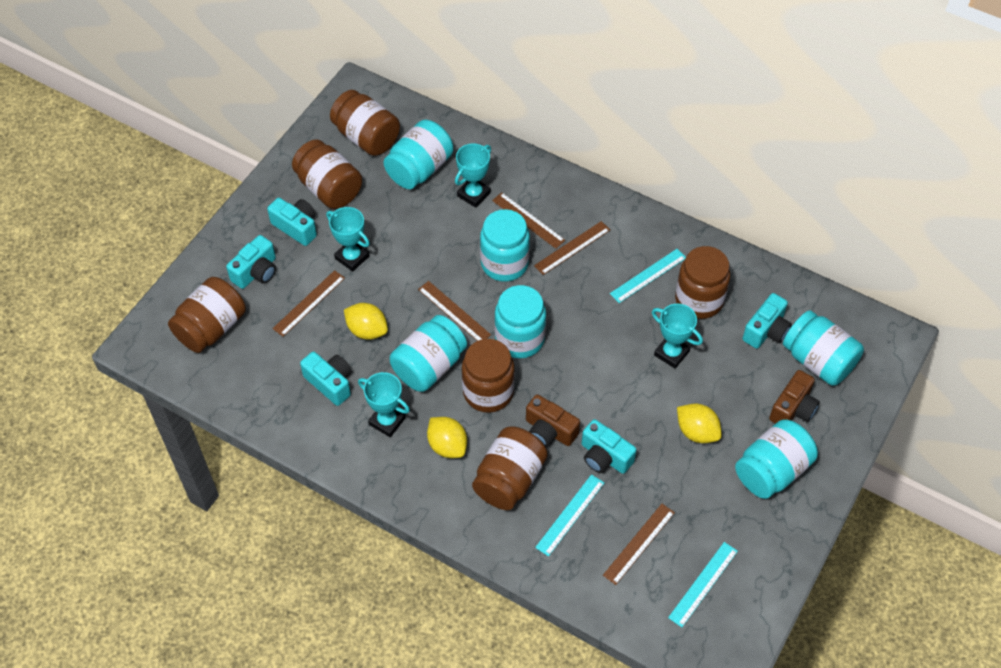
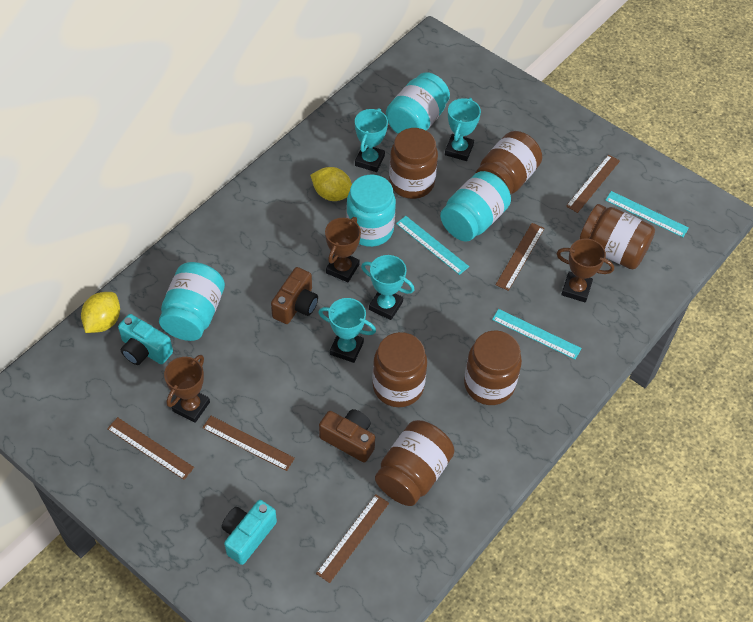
brown trophy: none = 0 -> [164,355,210,423] [325,217,361,282] [556,239,614,302] = 3
turquoise camera: [226,235,276,289] [267,198,317,246] [300,351,351,406] [582,419,637,474] [742,293,792,349] = 5 -> [118,314,173,365] [222,500,277,565] = 2
turquoise jar: [383,120,453,189] [390,315,467,392] [480,209,530,282] [494,285,546,358] [735,419,818,499] [783,310,864,386] = 6 -> [159,262,225,341] [346,174,396,247] [386,72,450,134] [440,171,511,242] = 4
yellow lemon: [344,303,388,340] [427,417,467,458] [677,404,722,443] = 3 -> [81,292,120,333] [310,167,352,201] = 2

